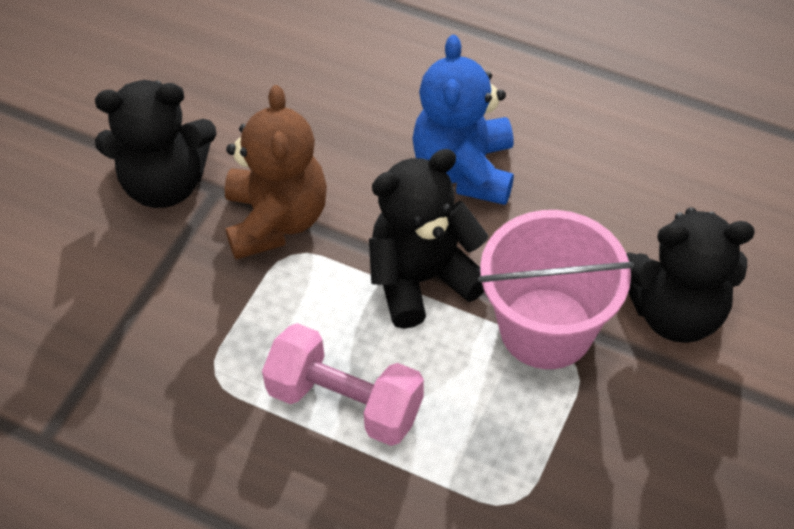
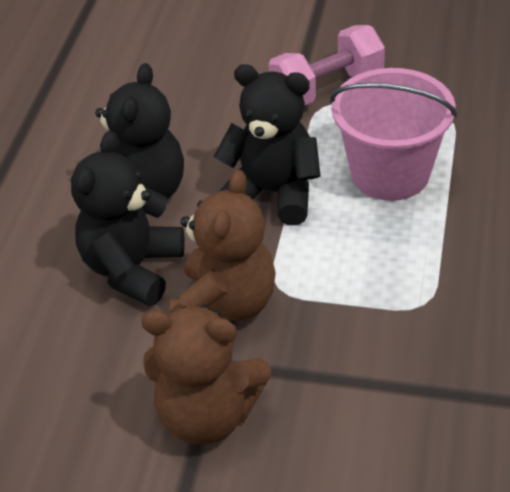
blue teddy bear: [412,35,514,205] = 1 -> none = 0
brown teddy bear: [225,85,327,260] = 1 -> [141,305,271,445] [170,170,276,321] = 2

